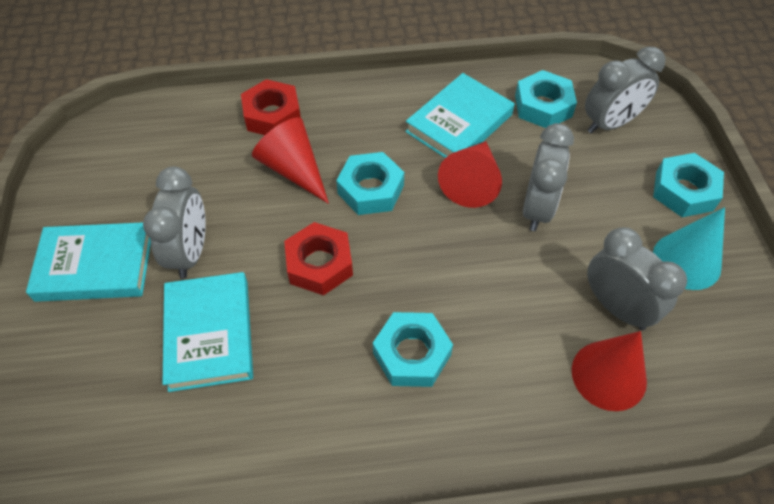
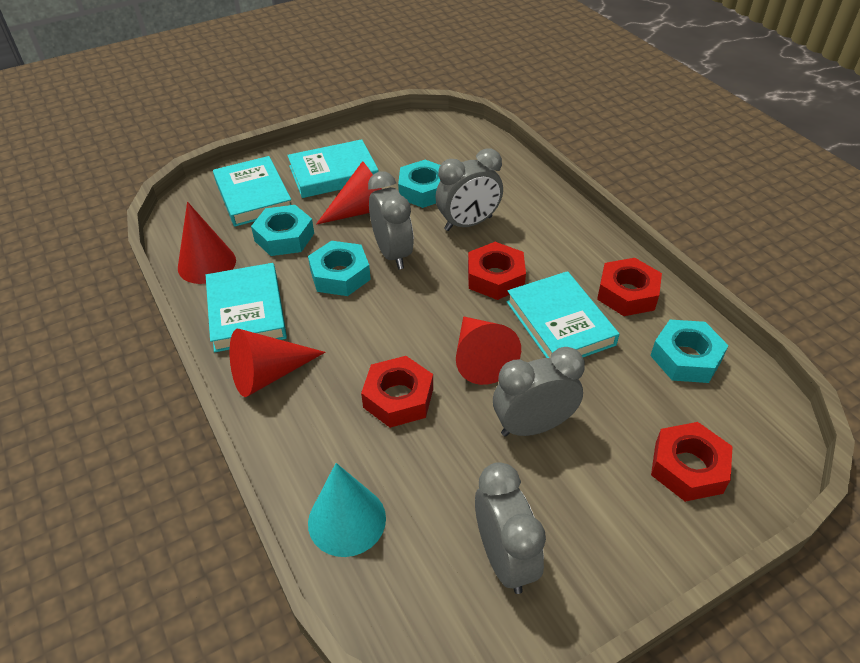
red cone: [252,117,329,204] [438,141,502,208] [572,331,647,411] = 3 -> [178,202,236,284] [229,329,325,397] [316,161,382,225] [456,316,521,385] = 4
red nut: [241,79,301,135] [284,222,353,295] = 2 -> [361,356,433,428] [468,242,526,300] [597,258,662,316] [651,422,733,502] = 4
turquoise book: [26,223,151,302] [162,272,253,392] [405,73,515,158] = 3 -> [206,263,287,352] [213,156,291,227] [287,139,379,198] [507,271,619,358] = 4

